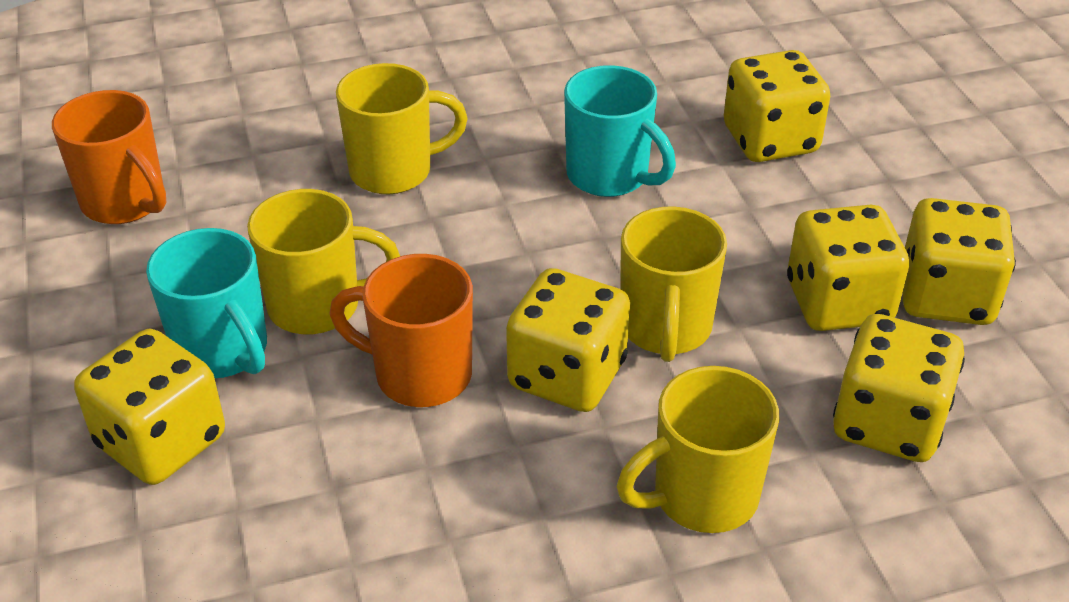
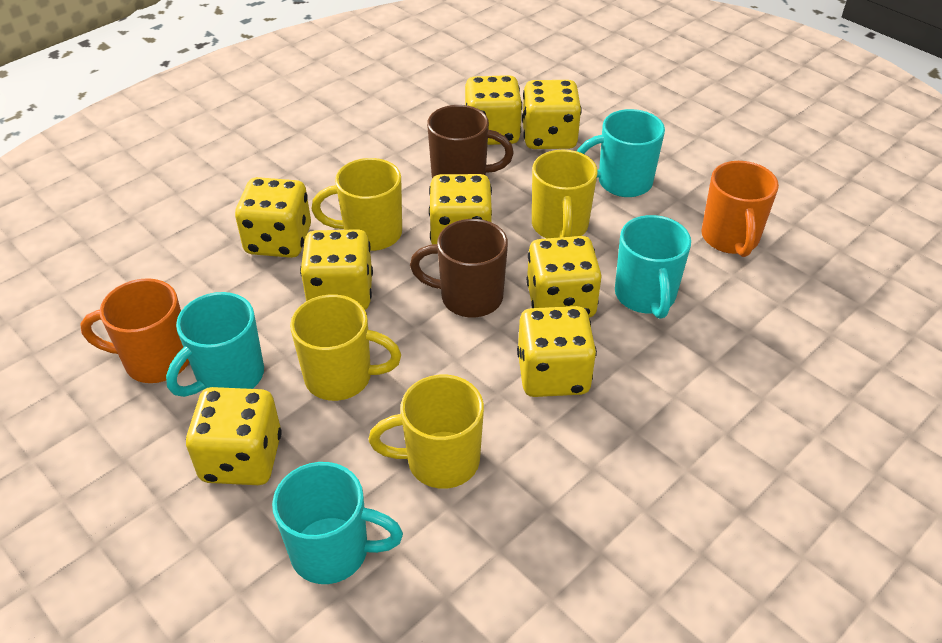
brown mug: none = 0 -> [410,219,508,317] [427,105,514,178] = 2
turquoise mug: [146,228,267,378] [564,65,676,197] = 2 -> [166,292,264,397] [272,462,403,584] [577,109,665,197] [615,215,691,319] = 4
yellow dice: [74,329,225,485] [506,268,630,412] [724,50,830,162] [787,205,909,331] [833,314,965,462] [903,198,1016,325] = 6 -> [186,387,282,485] [235,177,311,258] [300,229,373,310] [429,174,492,244] [465,75,522,145] [517,306,597,397] [522,80,582,149] [526,236,602,318] = 8

